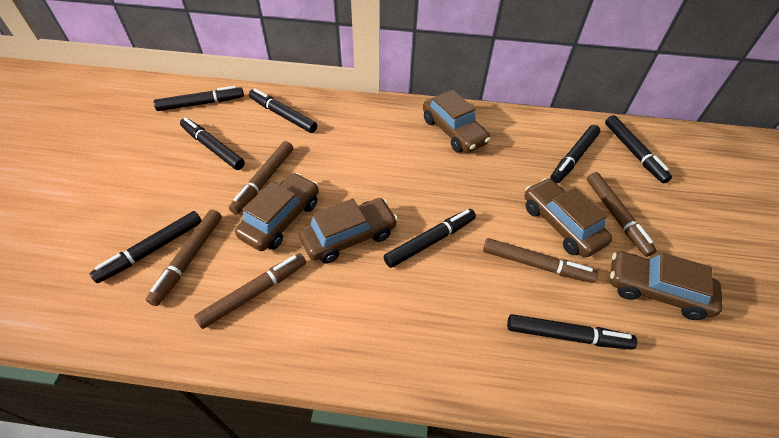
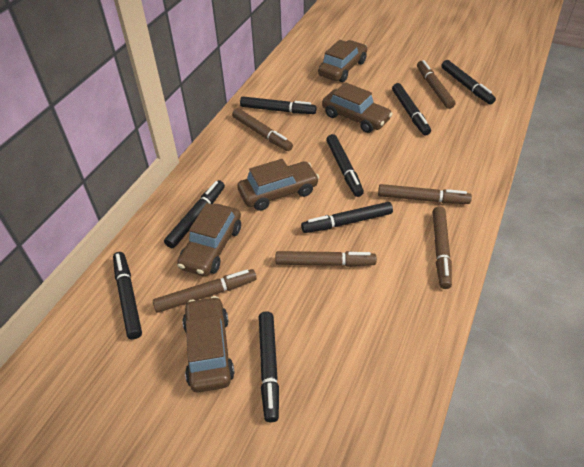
brown marker: [146,209,222,306] [194,253,306,329] [229,141,293,215] [483,238,598,283] [587,172,657,257] = 5 -> [153,269,257,313] [232,108,293,151] [275,251,377,267] [378,184,472,204] [417,60,455,109] [433,207,452,289] = 6

